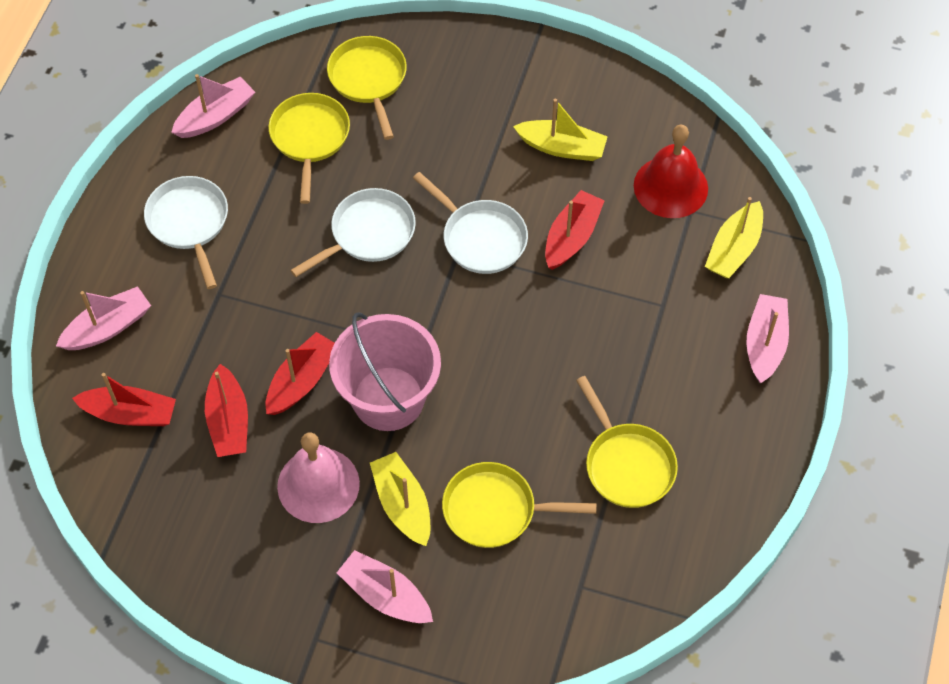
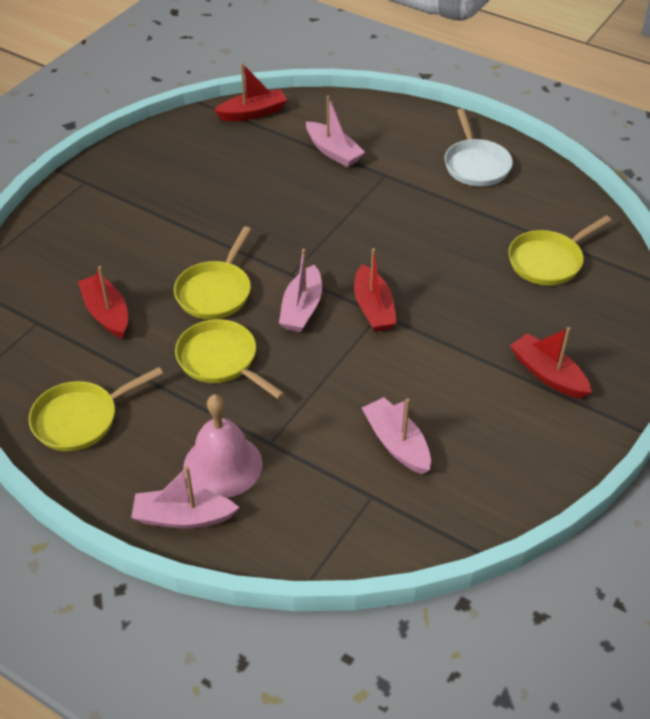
pink bucket: [329,312,441,431] = 1 -> none = 0
red bell: [634,125,708,218] = 1 -> none = 0
white pan: [144,176,228,289] [290,188,416,277] [413,172,528,274] = 3 -> [444,109,513,186] = 1
yellow boat: [370,452,431,546] [513,99,608,161] [705,197,763,278] = 3 -> none = 0

